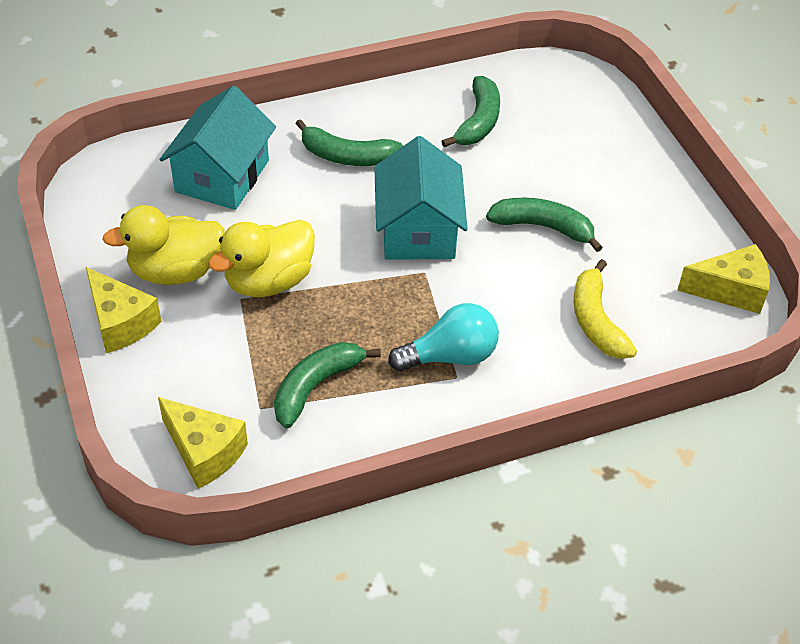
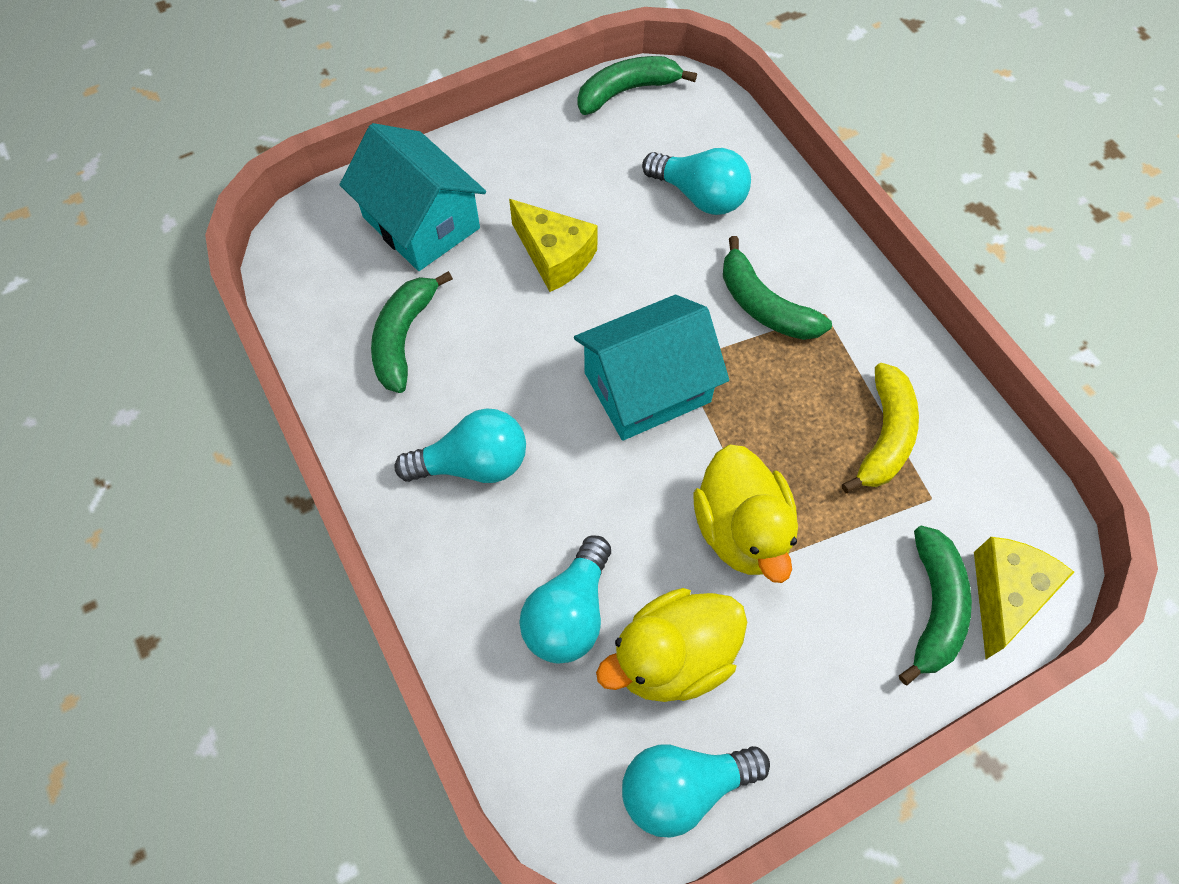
turquoise light bulb: [388,303,499,371] = 1 -> [395,408,526,483] [519,536,611,664] [622,745,770,837] [642,148,751,215] = 4
yellow cheese: [86,267,161,353] [158,397,248,489] [677,244,770,314] = 3 -> [509,199,598,292] [974,537,1074,659] = 2

